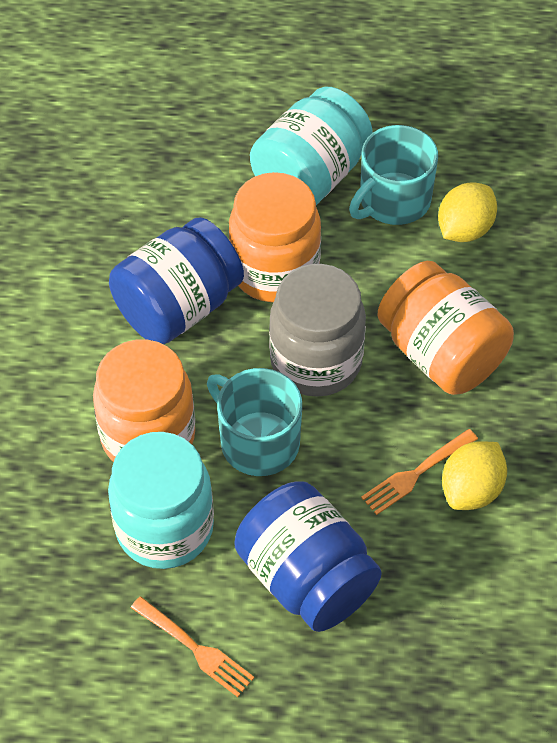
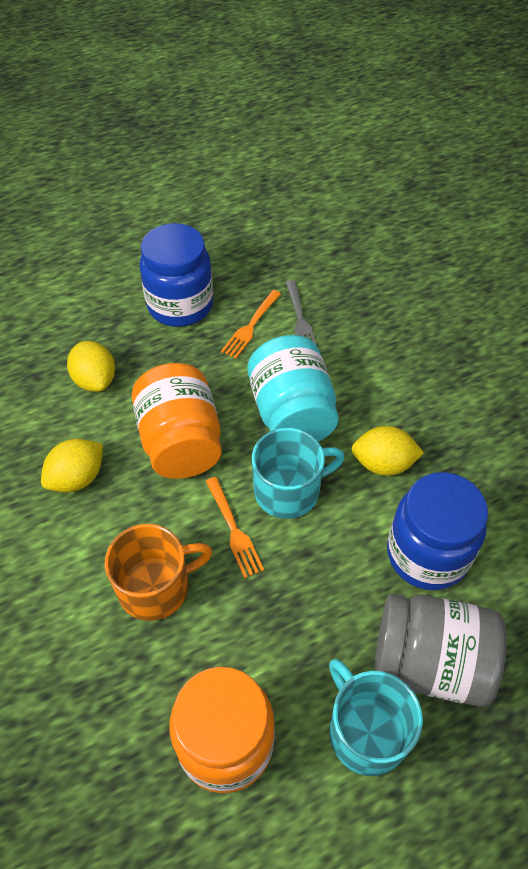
grey fork: none = 0 -> [286,280,317,346] = 1
orange jar: [93,340,195,462] [229,172,321,302] [377,261,514,395] = 3 -> [132,363,222,479] [169,667,275,793] = 2
orange mug: none = 0 -> [105,524,212,621] = 1
turquoise jar: [108,432,214,569] [250,87,373,205] = 2 -> [248,335,339,442] = 1
yellow lemon: [438,182,497,242] [442,441,507,510] = 2 -> [41,439,103,492] [67,341,115,392] [351,426,424,476] = 3

